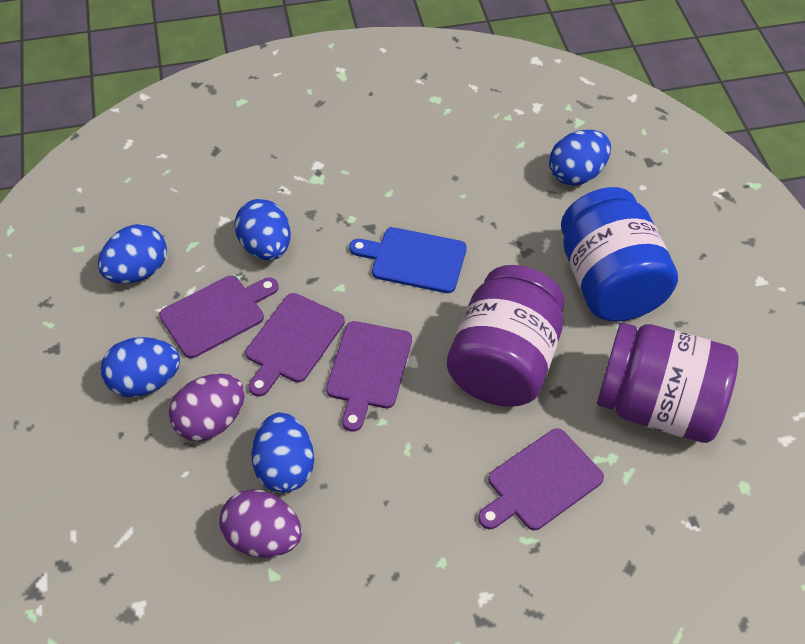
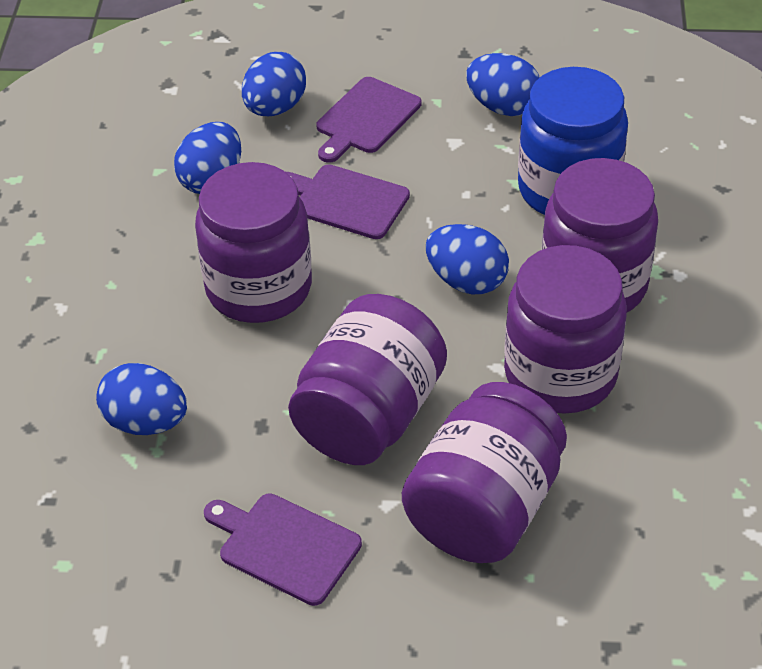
blue cutting board: [349,227,467,293] = 1 -> none = 0
purple cutting board: [159,275,279,358] [245,293,345,397] [326,321,412,432] [478,428,604,530] = 4 -> [204,493,362,606] [286,164,410,239] [316,77,421,163] = 3
purple egg: [169,374,245,441] [219,489,302,558] = 2 -> none = 0
purple jar: [447,265,565,407] [597,323,739,443] = 2 -> [195,162,312,323] [288,294,447,465] [402,382,567,563] [504,245,627,414] [541,158,658,312] = 5

